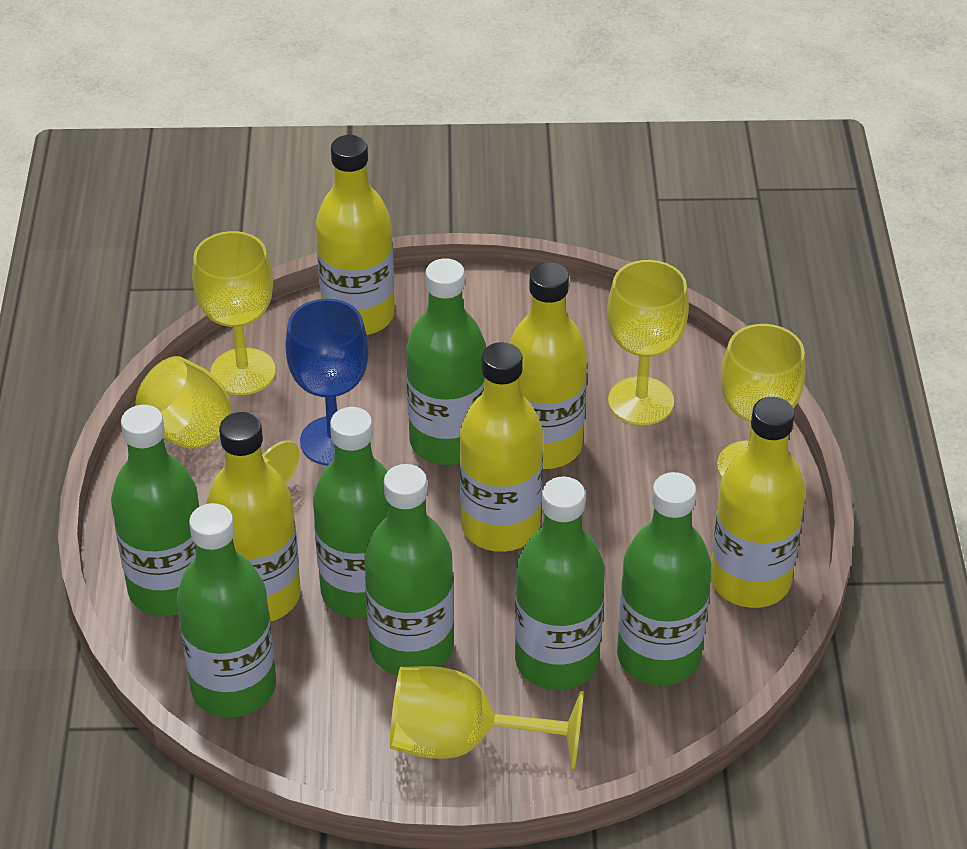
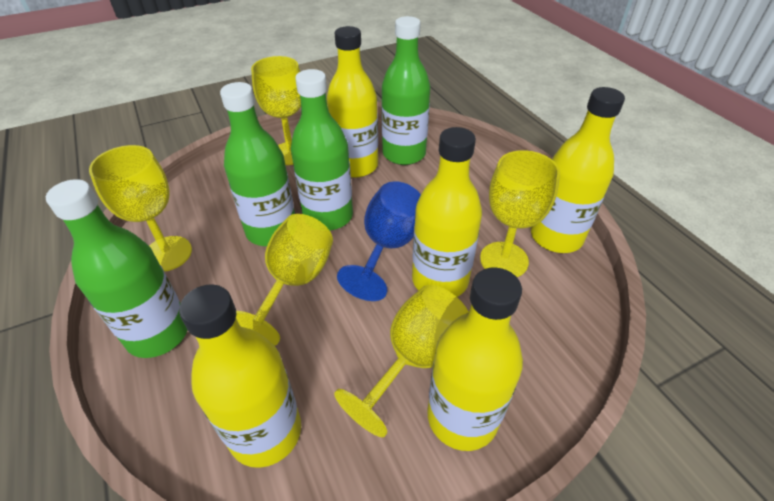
green bottle: [111,405,199,616] [177,503,276,717] [313,407,388,618] [364,464,454,675] [406,258,486,465] [515,477,605,690] [617,472,712,686] = 7 -> [46,179,188,358] [220,82,295,246] [291,69,353,231] [381,16,430,165] = 4

